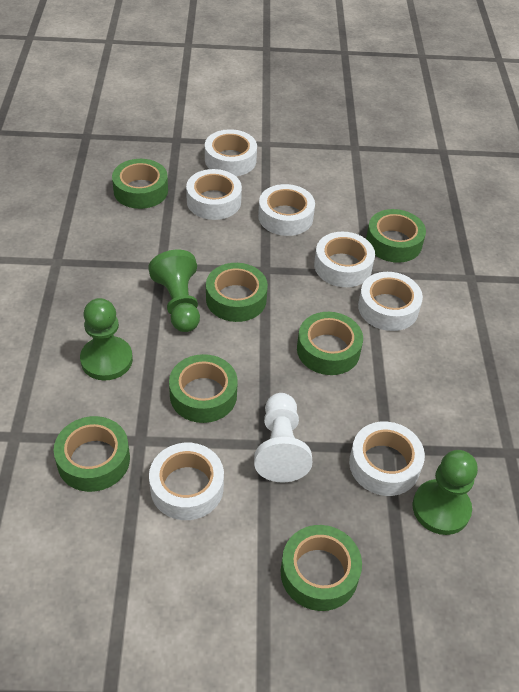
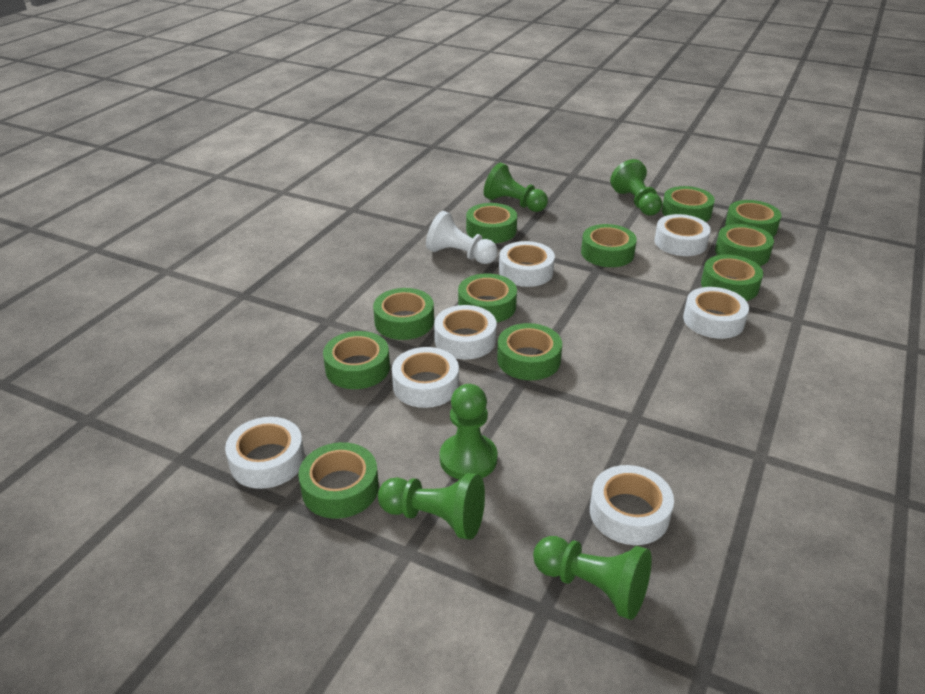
green pawn: [80,298,133,381] [148,250,200,332] [412,450,478,535] = 3 -> [378,473,485,540] [440,384,498,480] [484,163,548,212] [533,536,652,620] [610,159,662,216] = 5
green tape: [54,416,130,492] [112,159,168,209] [169,354,238,423] [206,263,268,322] [281,525,362,611] [297,312,363,375] [366,209,426,263] = 7 -> [299,442,379,519] [323,331,390,389] [373,288,434,340] [458,273,517,323] [466,203,517,243] [497,323,562,380] [581,224,637,267] [662,186,715,222] [701,255,763,301] [715,224,774,266] [725,200,782,237] = 11

